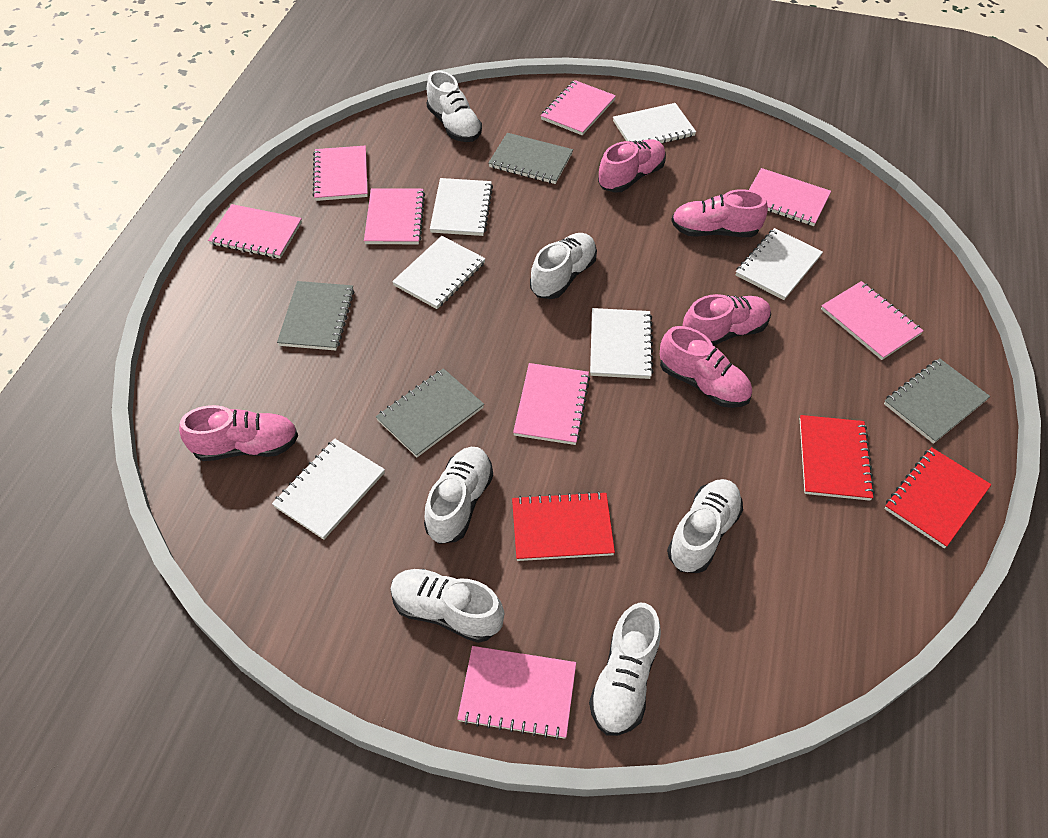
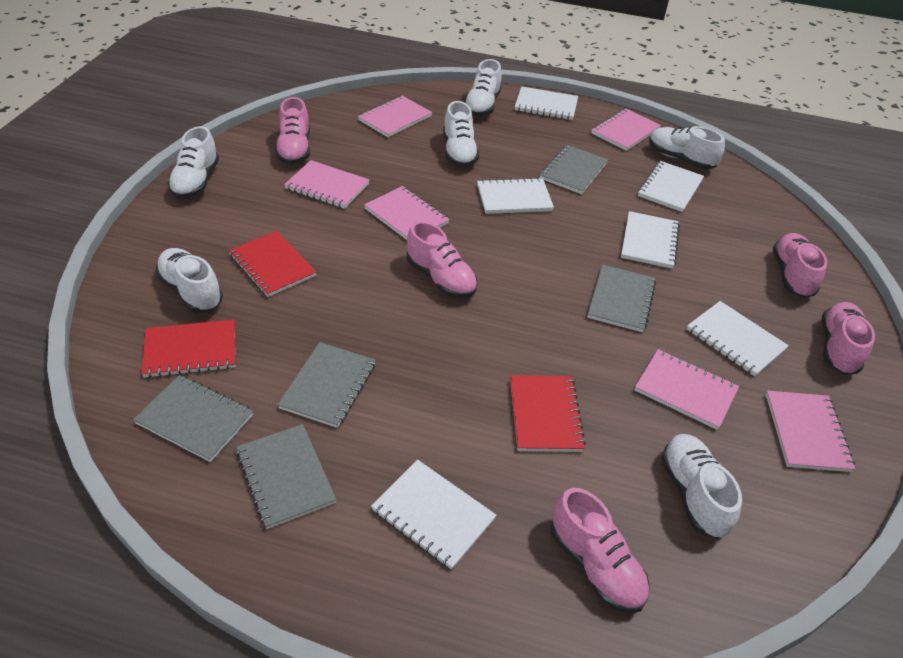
grey notebook: [277,281,354,350] [376,368,484,457] [488,133,573,184] [884,358,990,444] = 4 -> [133,375,253,462] [236,424,336,529] [278,342,375,428] [540,145,608,194] [587,265,656,332] = 5
pink notebook: [208,204,302,258] [313,146,368,201] [364,188,425,244] [457,646,576,740] [513,363,590,445] [541,80,616,135] [749,168,831,226] [821,281,924,360] = 8 -> [284,160,369,209] [358,96,432,137] [364,186,449,240] [591,108,661,151] [635,349,739,430] [766,391,855,472] = 6

